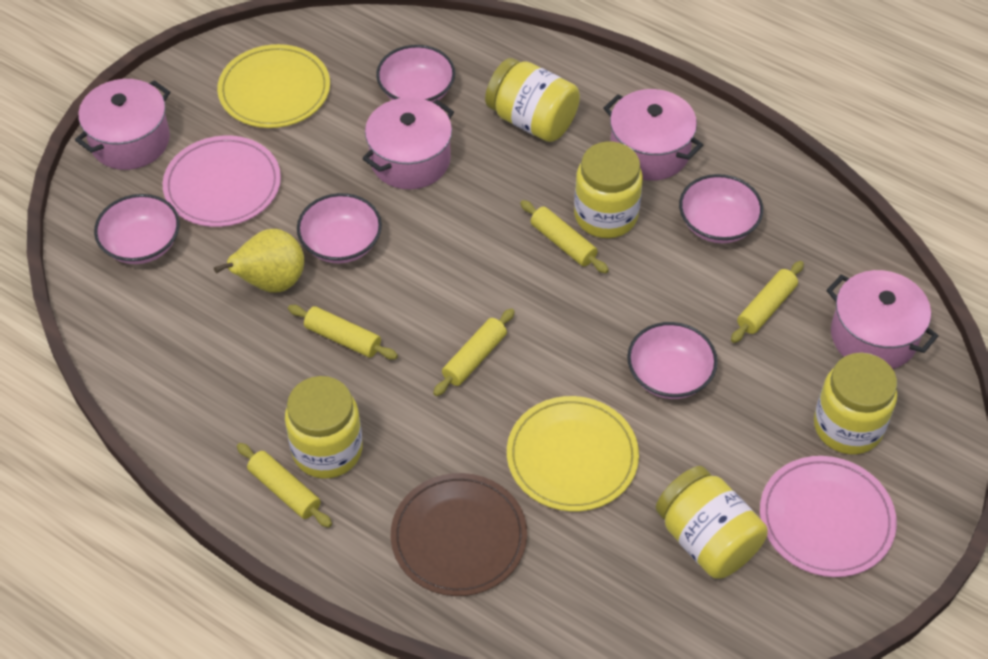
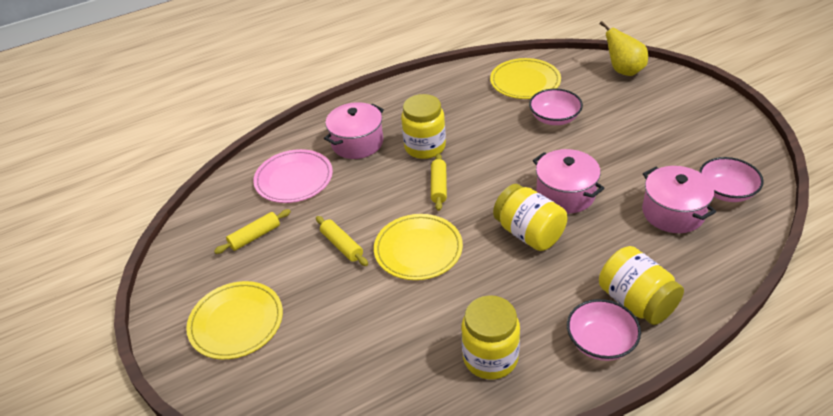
brown plate: [391,473,527,596] = 1 -> none = 0
pink bowl: [94,194,180,264] [297,193,382,263] [376,45,455,102] [627,322,718,399] [679,174,763,243] = 5 -> [529,89,583,125] [567,299,641,361] [699,157,764,202] = 3
pink plate: [163,136,281,227] [760,456,897,577] = 2 -> [253,149,333,203] = 1
pink pot: [75,79,170,170] [362,97,454,189] [603,89,703,181] [826,270,938,369] = 4 -> [324,102,384,159] [533,149,605,214] [642,166,716,233] = 3
yellow jar: [285,376,363,479] [485,58,580,142] [574,141,643,238] [656,466,768,579] [814,353,897,454] = 5 -> [401,94,446,159] [461,295,520,380] [493,184,567,251] [599,246,684,325] = 4
yellow plate: [217,44,330,128] [507,396,639,511] = 2 -> [186,281,283,359] [374,214,463,280] [490,58,561,99] = 3
yellow rolling pin: [237,443,332,528] [288,305,398,360] [433,308,515,396] [520,200,609,273] [731,261,804,343] = 5 -> [214,209,291,254] [316,216,368,266] [431,153,447,211] = 3

